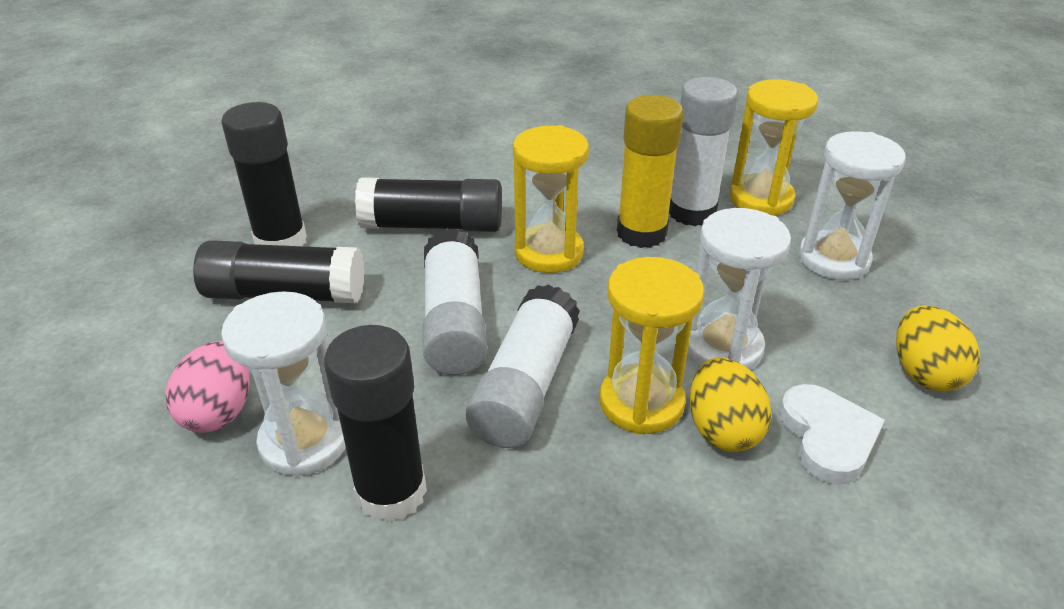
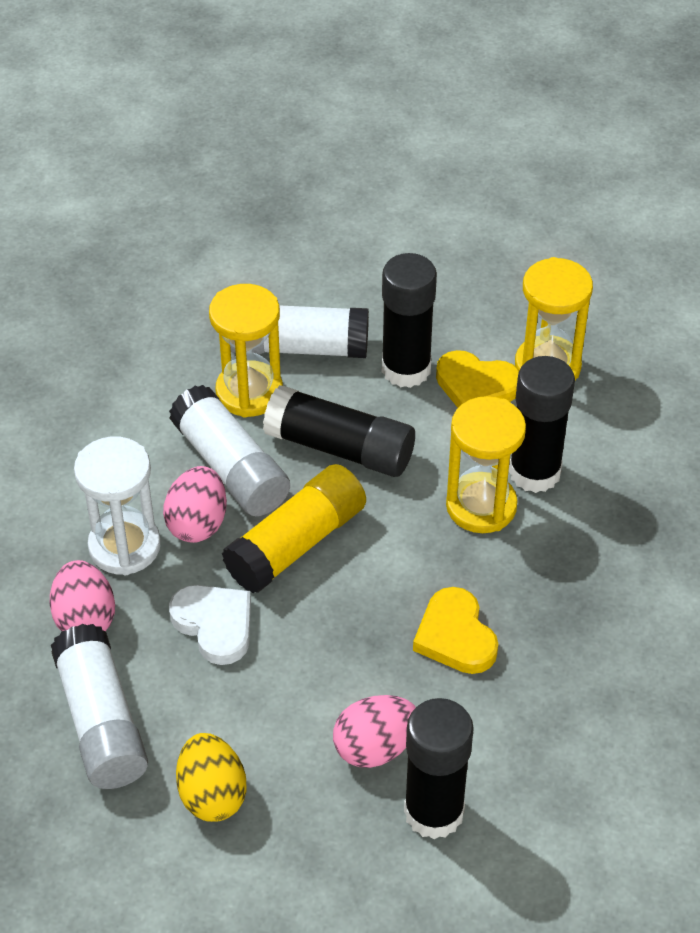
pink egg: [165,341,250,433] = 1 -> [50,560,115,631] [163,466,227,543] [333,695,416,768] = 3
white hourglass: [221,291,346,477] [687,208,791,370] [798,131,906,280] = 3 -> [74,437,161,575] = 1
yellow egg: [690,357,772,452] [896,306,980,392] = 2 -> [176,733,247,822] = 1
yellow heart: none = 0 -> [413,587,498,674] [436,350,519,408] = 2

